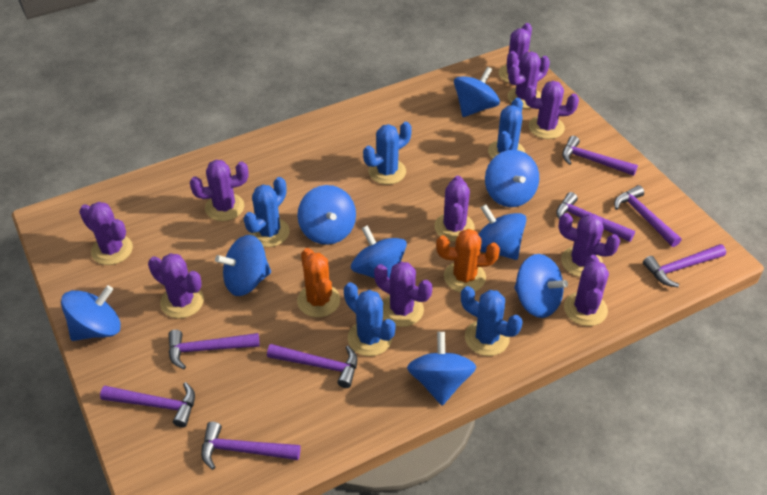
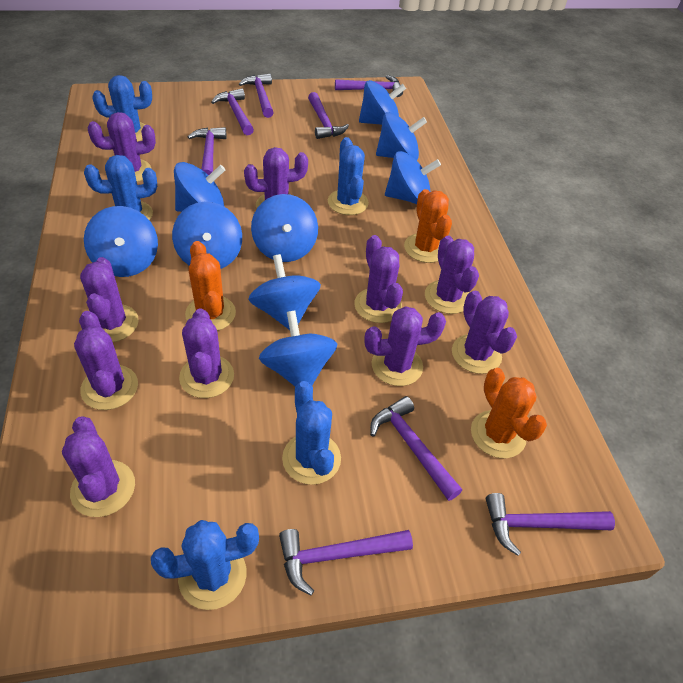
orange cactus: [297,248,340,317] [436,229,500,293] = 2 -> [185,241,236,331] [404,189,452,263] [471,368,547,458] = 3

